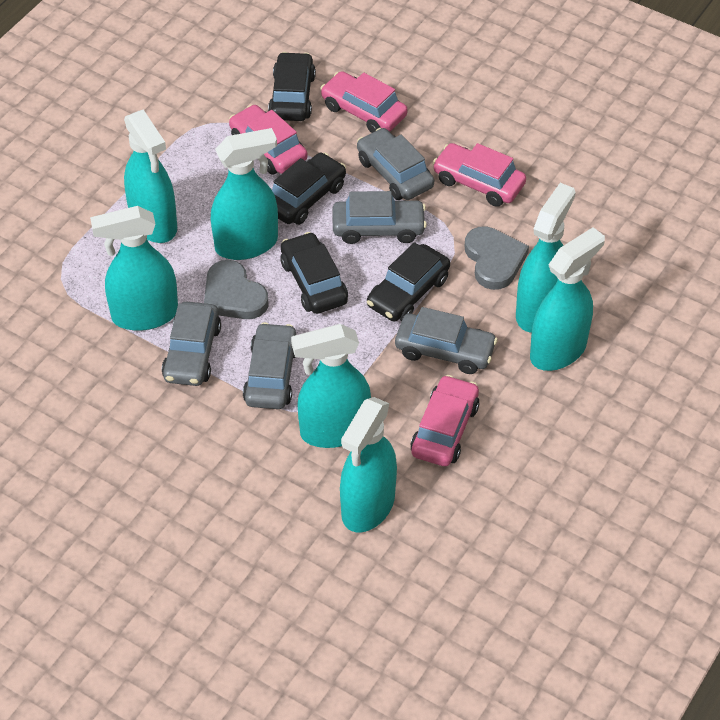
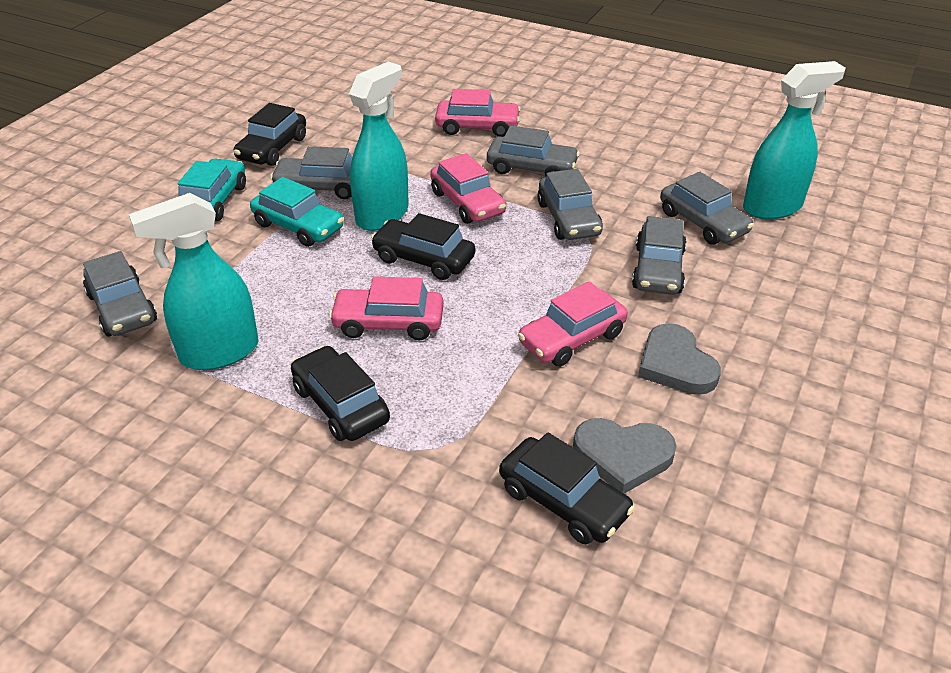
grey car: [162,302,221,386] [243,322,296,409] [332,191,427,244] [357,128,434,200] [395,307,498,374] = 5 -> [83,251,157,336] [270,146,352,199] [487,125,580,177] [537,169,603,240] [632,216,687,295] [660,172,754,245] = 6
turquoise car: none = 0 -> [178,158,246,221] [250,177,344,247] = 2
turquoise spray bottle: [90,206,178,331] [124,110,177,243] [211,128,278,260] [291,324,371,448] [340,397,397,532] [516,183,576,333] [530,227,605,371] = 7 -> [129,193,259,370] [349,62,409,231] [743,61,846,219] = 3

